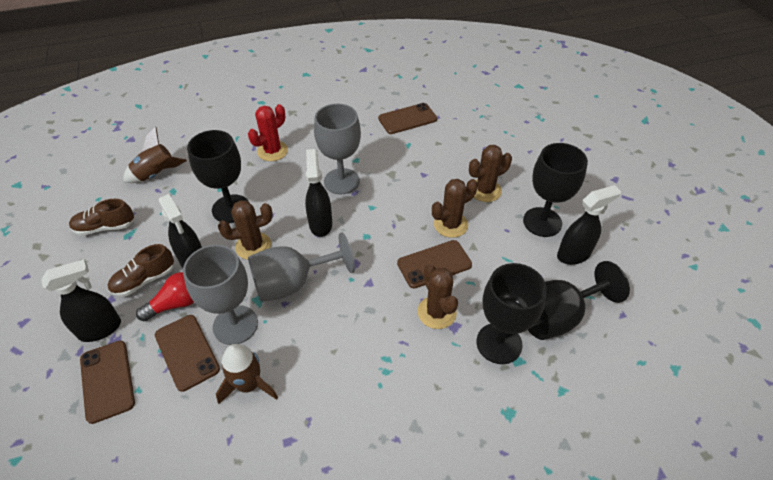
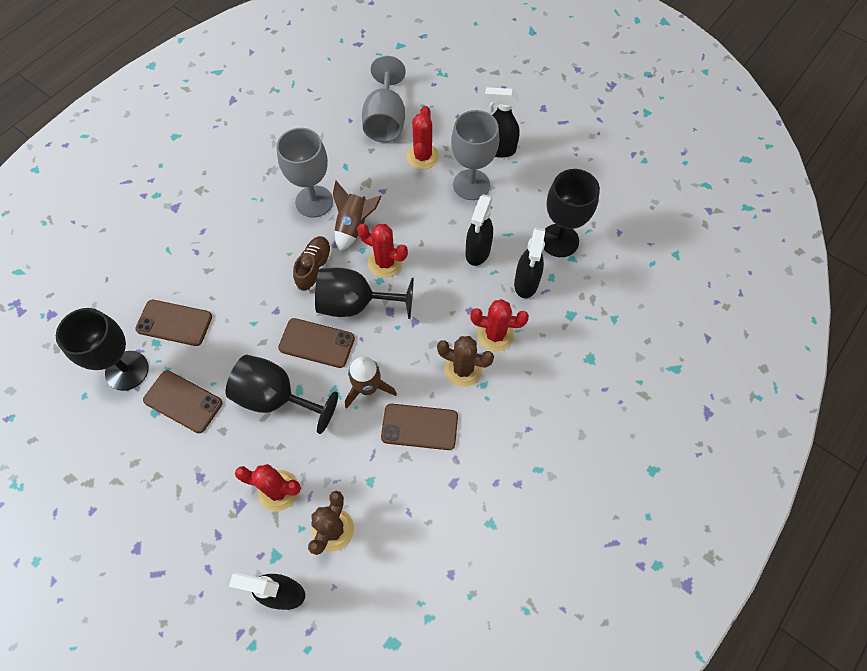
brown cactus: [218,200,273,260] [417,264,458,329] [432,179,478,238] [469,145,512,202] = 4 -> [308,491,354,555] [437,336,494,387] = 2
brown shoe: [69,199,135,236] [108,244,174,297] = 2 -> [293,236,332,291] = 1
red cactus: [248,104,288,161] = 1 -> [235,464,301,511] [357,224,408,278] [407,106,439,170] [470,299,529,351] = 4
red light bulb: [136,272,194,321] = 1 -> none = 0

